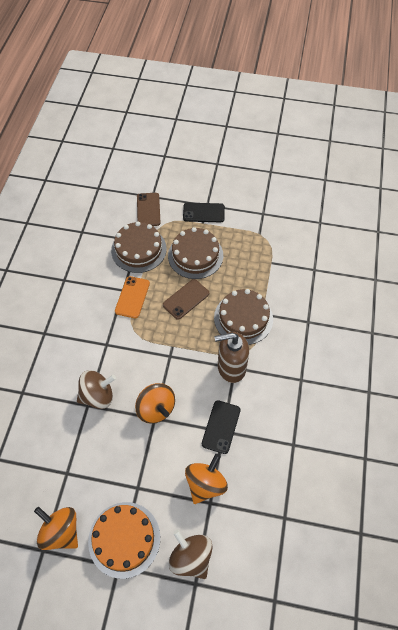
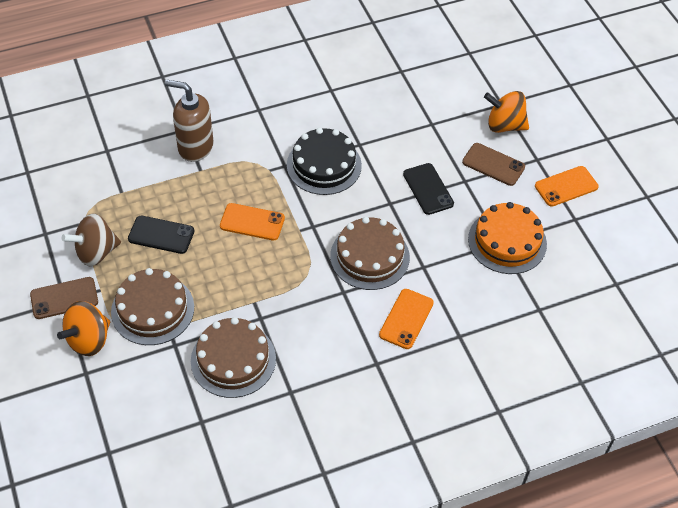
black cake: none = 0 -> [287,128,362,195] = 1
brown spinning top: [77,370,116,409] [169,529,213,579] = 2 -> [62,213,121,267] = 1
orange phone: [115,276,150,318] = 1 -> [220,203,285,241] [379,289,434,349] [535,166,599,207] = 3
orange spinning top: [34,507,78,550] [135,383,175,424] [185,454,228,504] = 3 -> [57,301,110,356] [484,91,529,133] = 2

